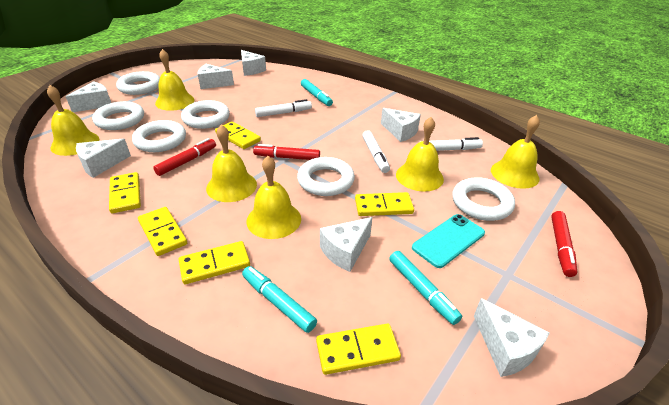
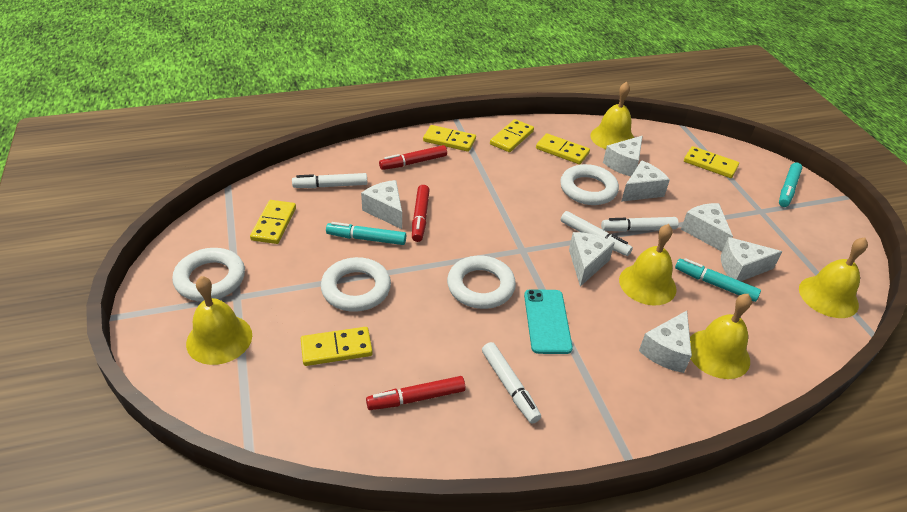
white marker: [255,99,312,117] [362,130,390,173] [420,137,483,151] = 3 -> [292,173,367,188] [482,342,541,424] [561,211,633,256] [601,217,679,232] = 4
white ring: [92,101,144,130] [116,71,160,95] [132,120,186,152] [181,100,230,129] [297,157,355,196] [452,177,515,221] = 6 -> [172,248,245,301] [321,257,391,312] [447,256,516,309] [560,164,619,205] = 4
yellow bell: [47,85,99,156] [155,49,194,111] [206,125,257,202] [246,156,301,239] [396,117,444,192] [491,115,540,189] = 6 -> [186,276,252,365] [590,82,634,149] [619,224,677,305] [690,294,752,379] [799,237,868,318] = 5

